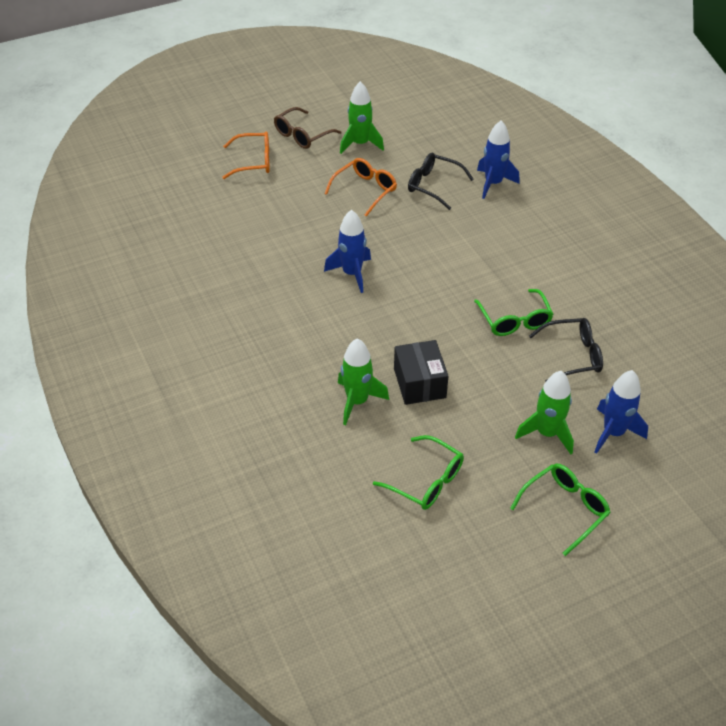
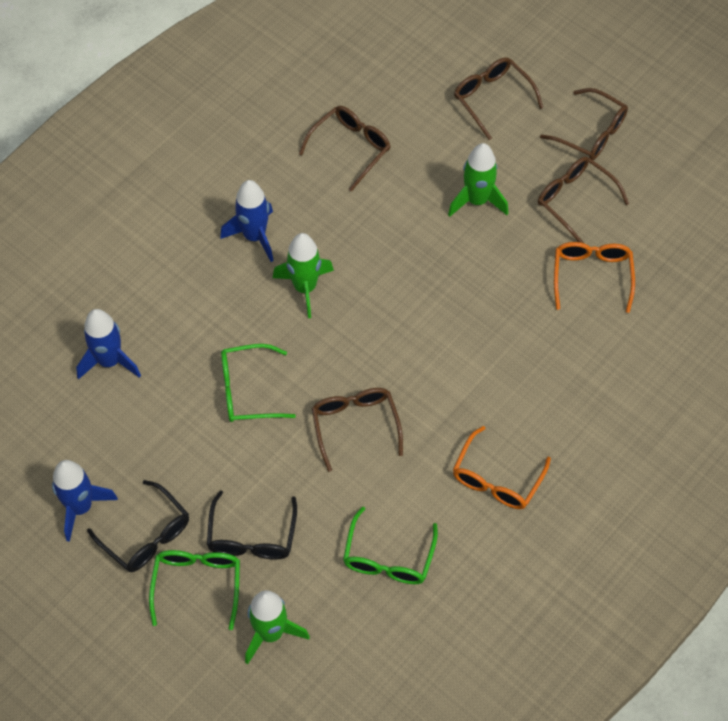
black box: [394,340,449,405] = 1 -> none = 0
brown glasses: [274,107,342,149] = 1 -> [299,106,391,192] [312,388,403,472] [454,57,543,140] [538,157,629,243] [540,88,628,160] = 5

